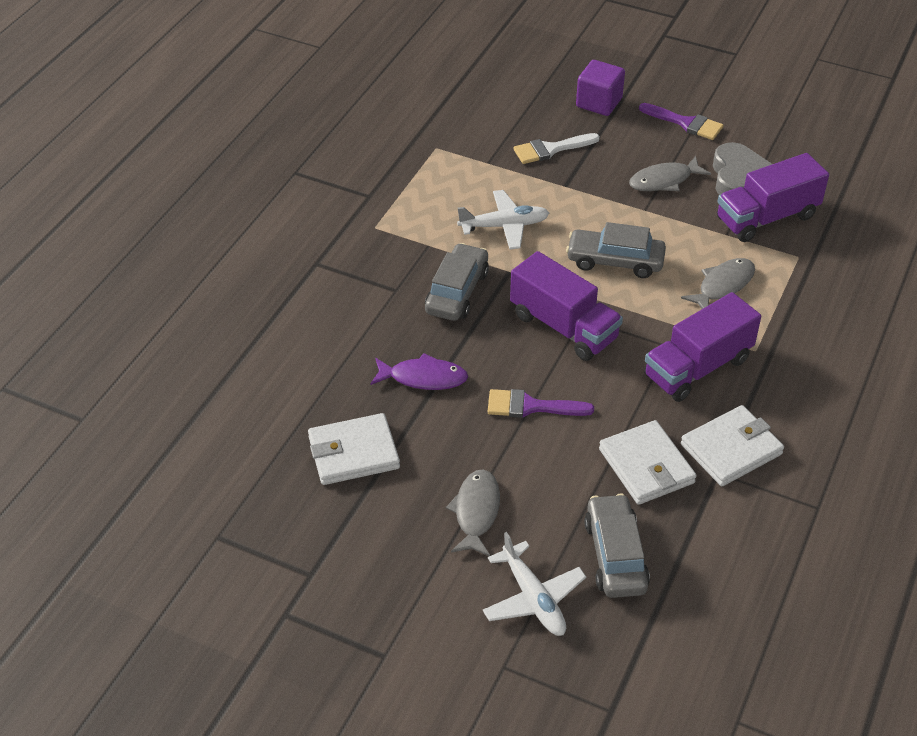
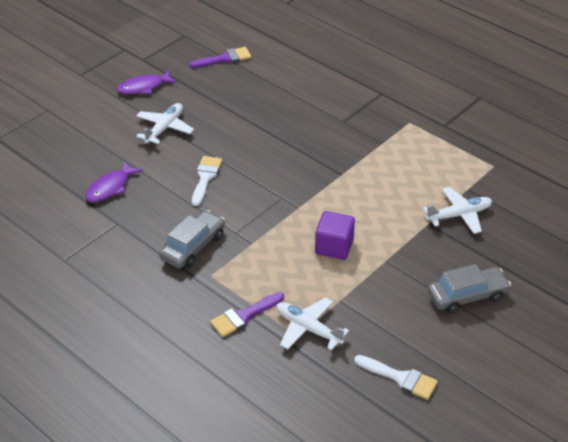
grey car: [425,243,489,321] [566,222,666,278] [584,494,650,598] = 3 -> [159,210,225,268] [428,264,511,314] = 2
grey fish: [446,469,500,556] [629,156,711,191] [681,258,755,309] = 3 -> none = 0
grey heart: [713,142,772,195] = 1 -> none = 0
purple fish: [370,353,468,390] = 1 -> [85,161,142,202] [117,70,177,94] = 2
purple truck: [510,251,623,361] [644,292,761,402] [717,153,829,242] = 3 -> none = 0
white brush: [513,133,600,164] = 1 -> [192,156,222,206] [354,355,438,400] = 2
white plane: [457,190,549,249] [483,532,586,636] = 2 -> [136,103,194,144] [276,297,349,351] [423,187,492,234] = 3
white wallet: [308,413,400,485] [599,420,697,505] [681,405,784,486] = 3 -> none = 0

